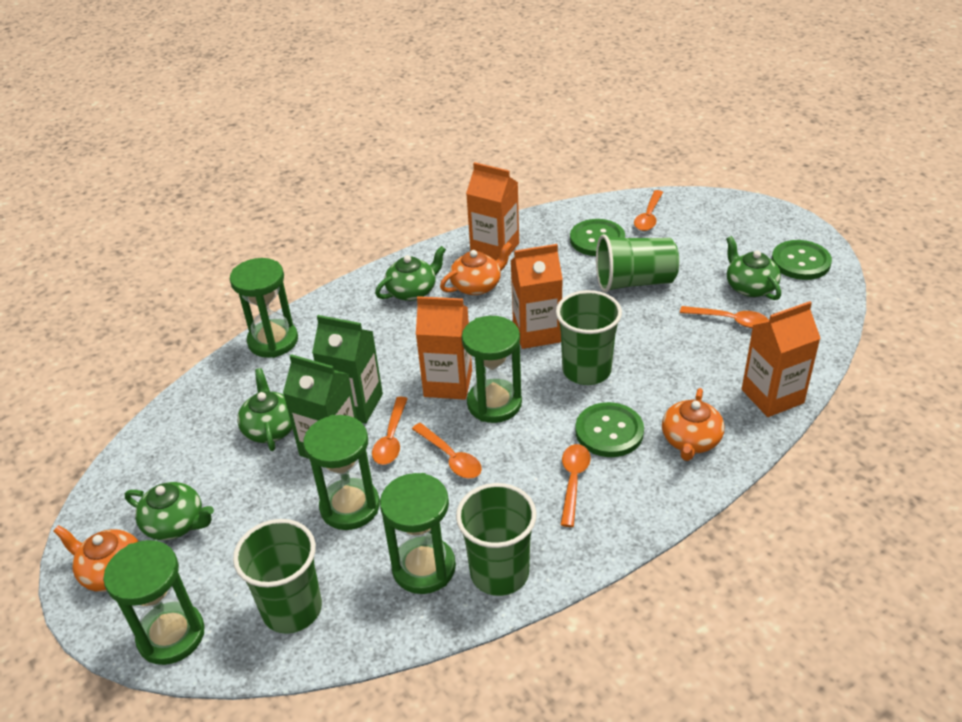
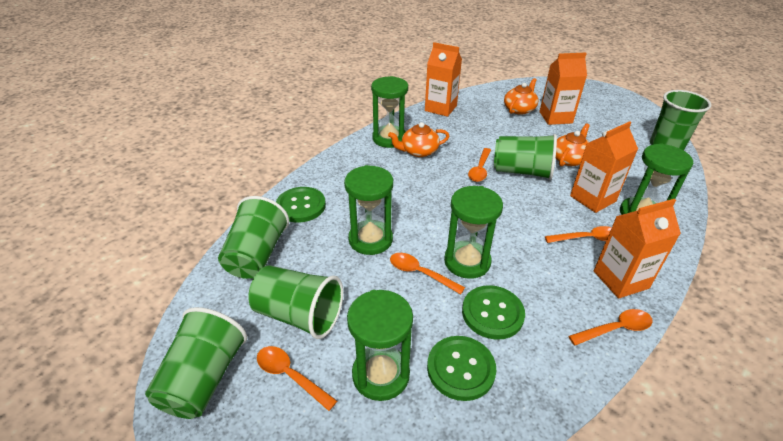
green carton: [283,354,357,459] [312,315,383,424] = 2 -> none = 0
green cup: [233,519,322,634] [456,483,537,596] [556,290,622,385] [596,234,679,292] = 4 -> [145,307,247,419] [218,196,289,279] [249,265,343,339] [494,134,557,180] [650,90,711,150] = 5
green teapot: [125,482,214,540] [237,368,292,451] [375,246,446,301] [726,236,781,300] = 4 -> none = 0

